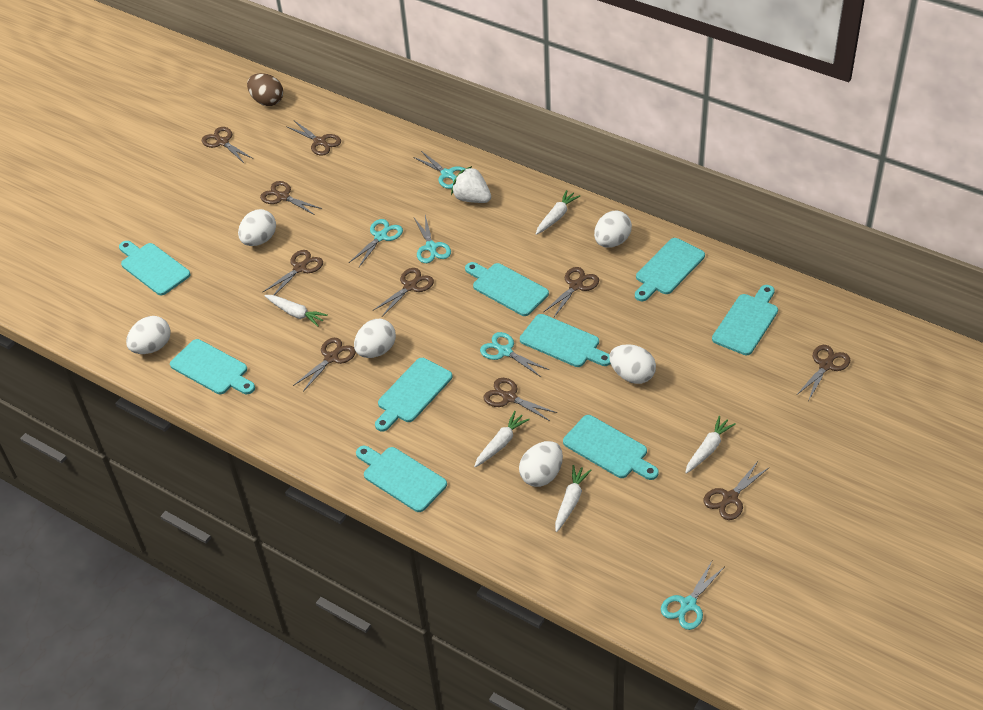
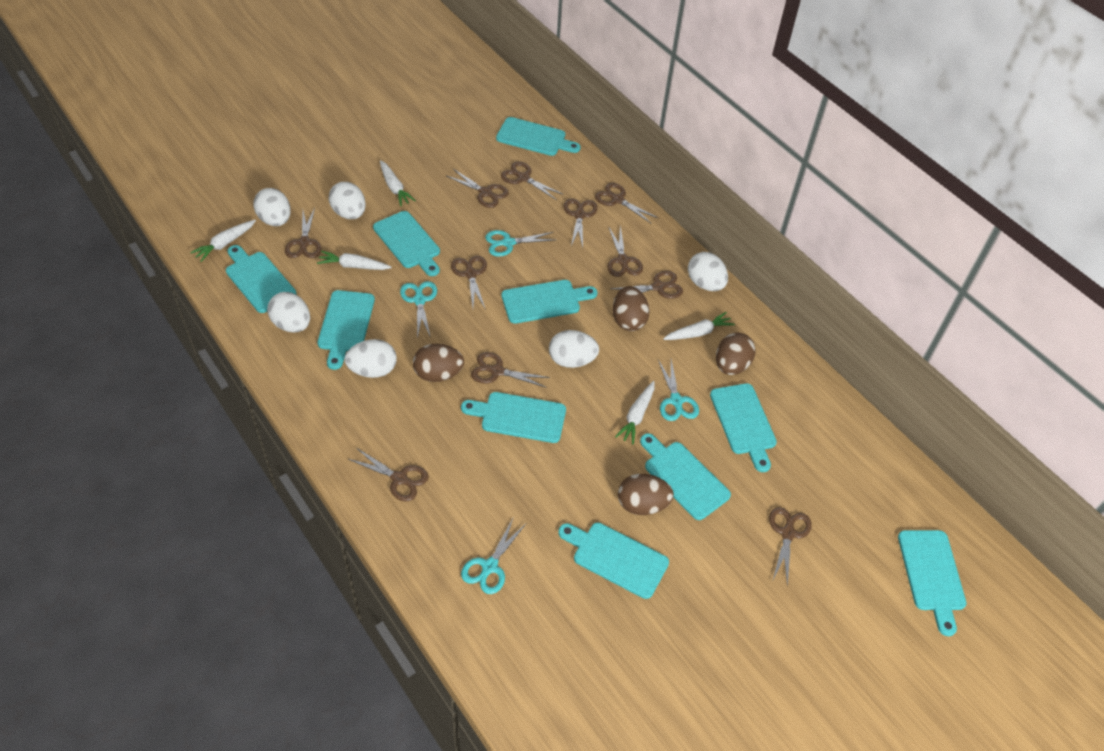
brown egg: [247,73,283,106] = 1 -> [413,344,464,382] [613,286,649,331] [618,474,674,515] [716,332,756,375] = 4
brown scissors: [202,127,253,163] [260,181,322,215] [262,250,323,295] [287,121,341,156] [293,338,356,392] [374,268,434,316] [483,378,557,421] [544,267,599,317] [703,461,770,520] [797,345,850,400] = 10 -> [285,208,321,258] [348,448,429,502] [447,169,509,208] [451,256,487,310] [471,352,550,388] [501,161,564,200] [563,198,598,247] [595,183,658,224] [607,225,643,277] [611,271,683,299] [769,507,812,586] = 11
turquoise cutting board: [119,241,190,295] [170,339,255,394] [356,446,447,512] [375,358,453,431] [465,262,549,316] [520,314,611,367] [563,415,659,480] [635,238,705,301] [712,285,778,355] = 9 -> [226,245,296,313] [317,290,375,370] [373,211,440,276] [461,392,566,443] [496,117,581,156] [501,280,597,324] [558,523,669,599] [640,433,731,520] [710,383,777,472] [898,530,966,636] = 10
turquoise scissors: [349,219,403,267] [413,151,465,189] [414,215,451,263] [480,332,549,377] [661,561,724,630] = 5 -> [400,281,437,339] [461,519,526,594] [485,230,554,257] [658,360,699,421] = 4
white strawberry: [451,166,491,203] = 1 -> none = 0

